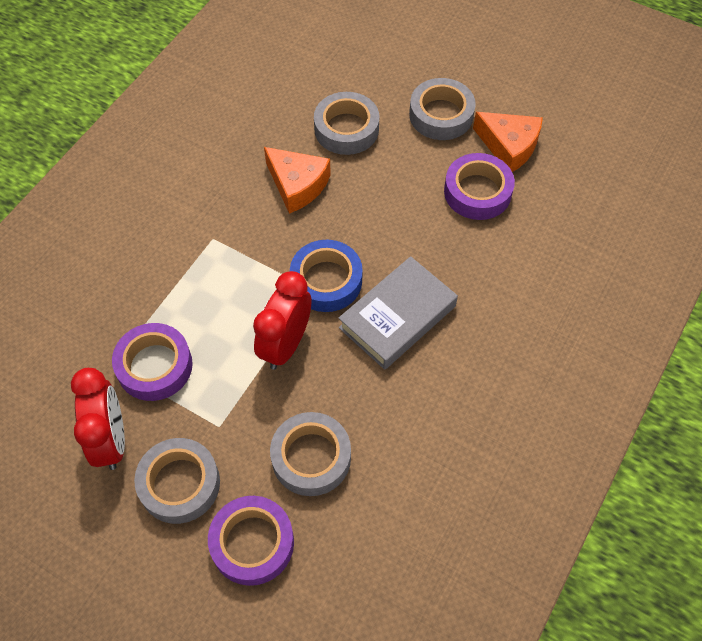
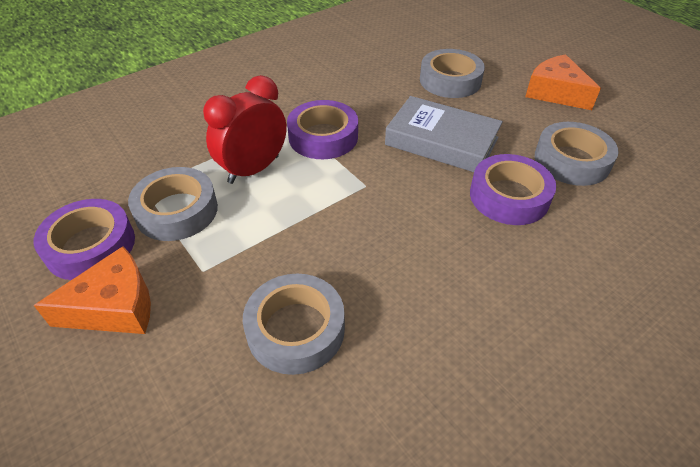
blue tape: [290,240,363,312] = 1 -> none = 0
red clock: [71,368,125,470] [253,271,311,370] = 2 -> [203,75,287,184] = 1

